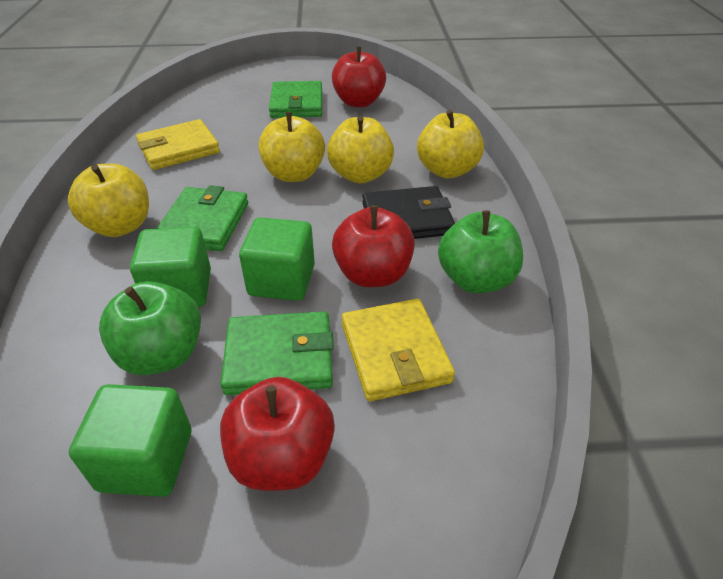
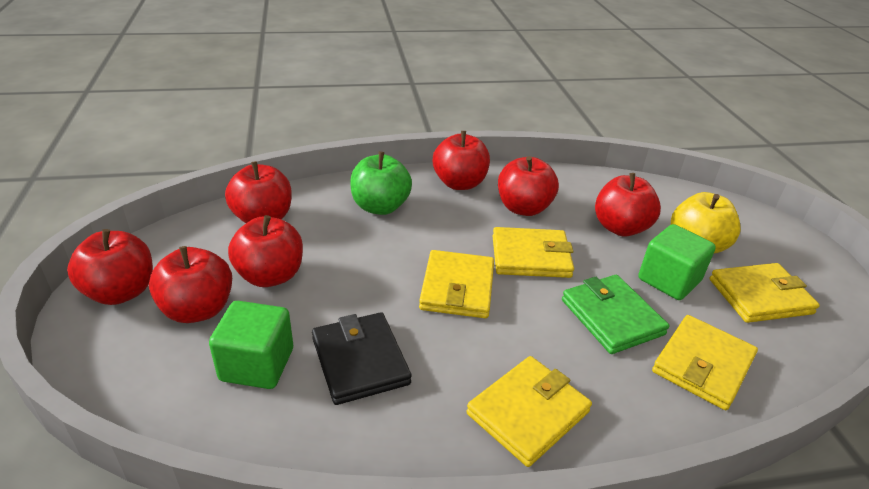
green apple: [99,281,201,375] [438,210,523,293] = 2 -> [350,151,412,215] = 1
green cube: [69,384,191,497] [130,227,211,307] [239,217,315,301] = 3 -> [209,301,293,389] [638,224,716,300] = 2
green wallet: [156,185,248,251] [220,312,334,395] [269,81,322,118] = 3 -> [562,275,669,354] = 1
red apple: [220,377,335,491] [332,47,386,107] [332,205,415,287] = 3 -> [67,229,153,305] [149,246,232,323] [225,161,292,223] [228,215,303,287] [433,131,490,190] [498,156,559,216] [595,173,661,237] = 7
yellow apple: [68,164,149,237] [258,112,325,182] [327,116,394,183] [417,110,484,178] = 4 -> [671,192,741,254] = 1
yellow wallet: [136,119,220,170] [342,299,455,401] = 2 -> [419,250,494,318] [466,356,592,467] [493,227,574,278] [652,315,758,410] [710,263,820,323] = 5

